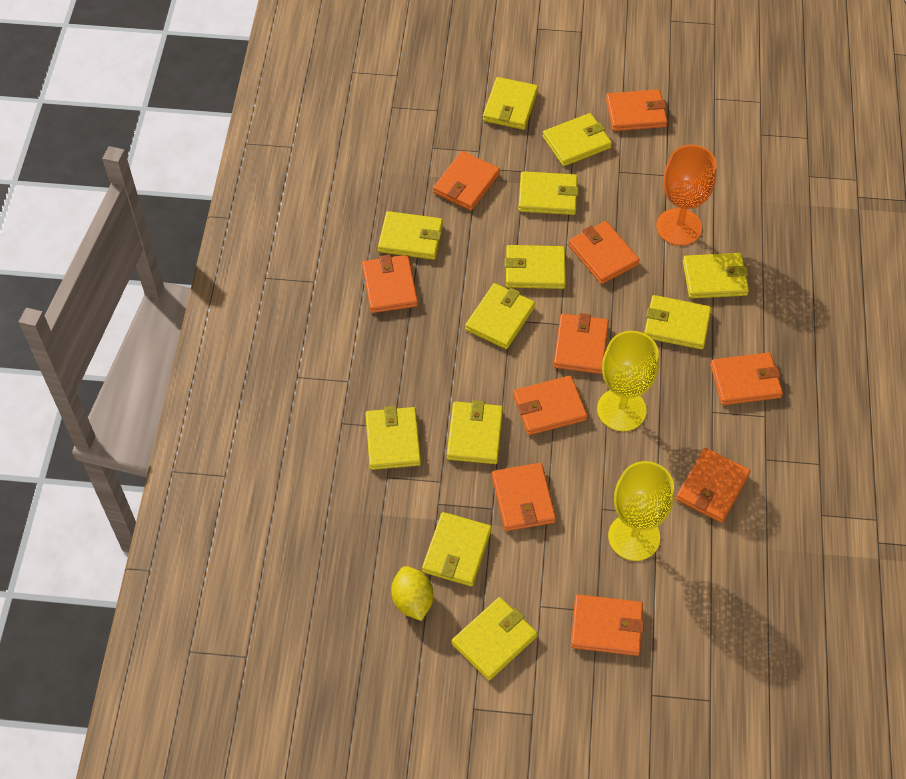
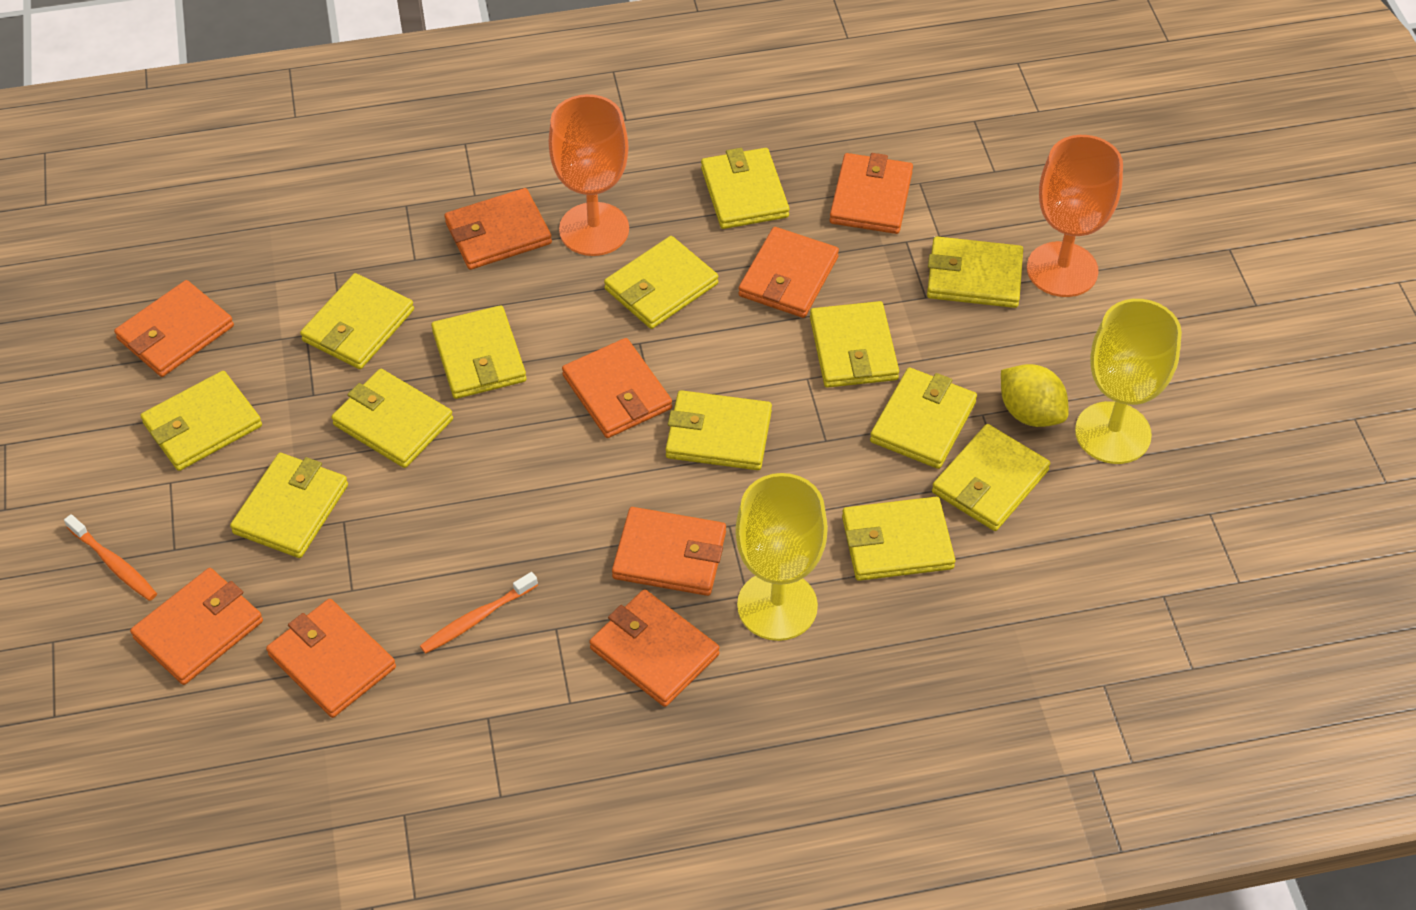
orange goblet: [656,145,717,246] = 1 -> [549,94,629,256] [1027,135,1123,297] = 2
orange toothbrush: none = 0 -> [64,514,157,601] [420,572,538,654] = 2
orange wallet: [362,254,418,313] [433,151,500,211] [492,463,556,531] [513,376,587,435] [554,313,609,374] [568,221,640,284] [571,594,644,656] [606,89,668,131] [676,448,750,523] [710,353,783,405] = 10 -> [114,280,234,377] [130,568,263,685] [266,599,396,718] [444,188,552,270] [562,338,672,438] [589,589,720,707] [612,507,726,596] [738,227,839,318] [830,153,913,234] = 9
yellow wallet: [365,406,421,470] [378,211,443,260] [422,512,492,586] [447,400,503,464] [452,597,537,680] [465,283,535,349] [483,77,538,130] [505,245,566,289] [518,171,579,215] [543,113,612,166] [644,295,711,350] [683,253,749,299] = 12 -> [140,371,262,471] [230,453,348,558] [300,273,414,369] [331,369,453,468] [431,305,526,399] [604,236,718,329] [666,390,772,470] [701,148,789,229] [810,301,899,388] [842,497,955,581] [870,367,977,469] [927,236,1023,308] [932,424,1050,531] = 13

